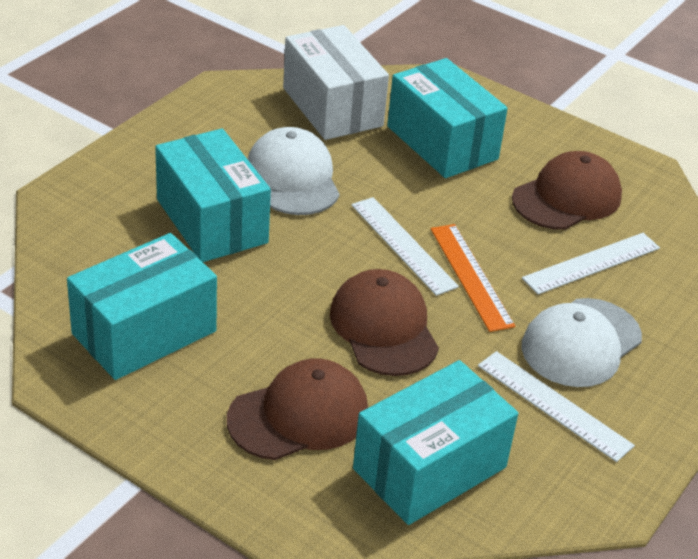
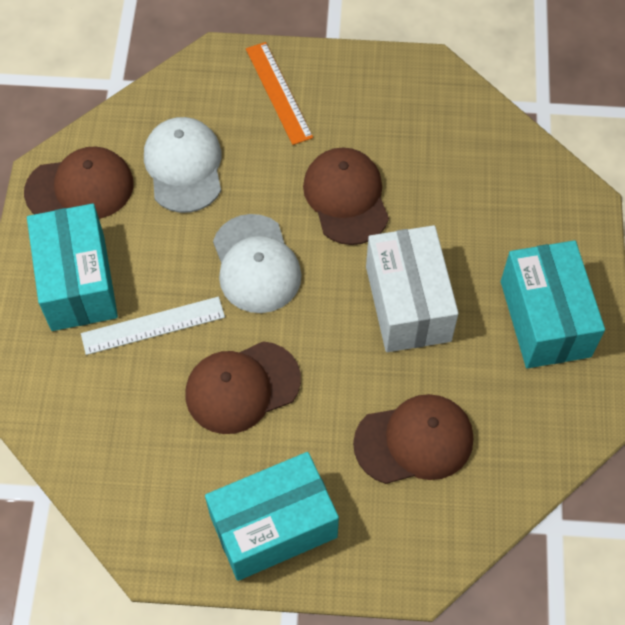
brown cap: [227,358,368,460] [330,269,439,376] [512,151,622,230] = 3 -> [24,146,133,219] [186,341,301,434] [303,148,389,245] [353,394,473,484] = 4
turquoise box: [67,233,217,380] [155,128,271,262] [353,360,518,525] [387,58,508,178] = 4 -> [27,204,118,331] [205,452,339,581] [501,240,605,368] = 3
white ruler: [351,197,459,296] [478,351,635,462] [522,233,660,295] = 3 -> [81,297,225,355] = 1

